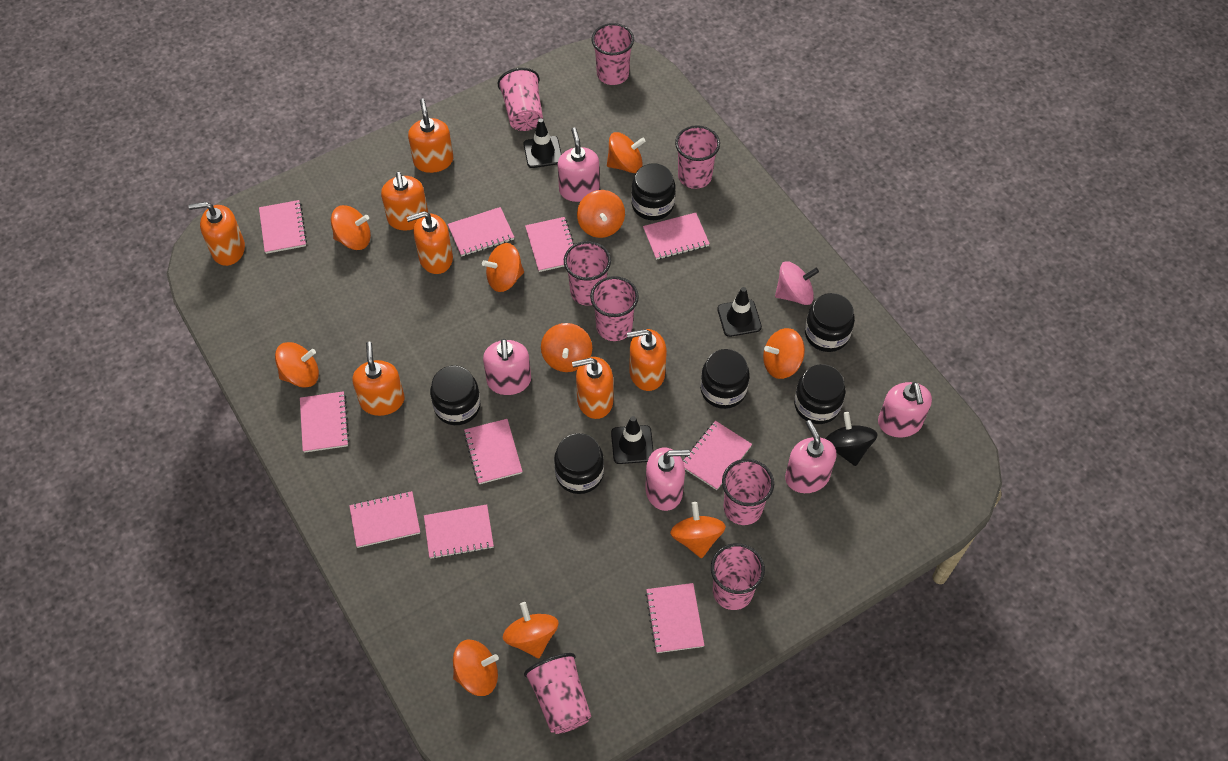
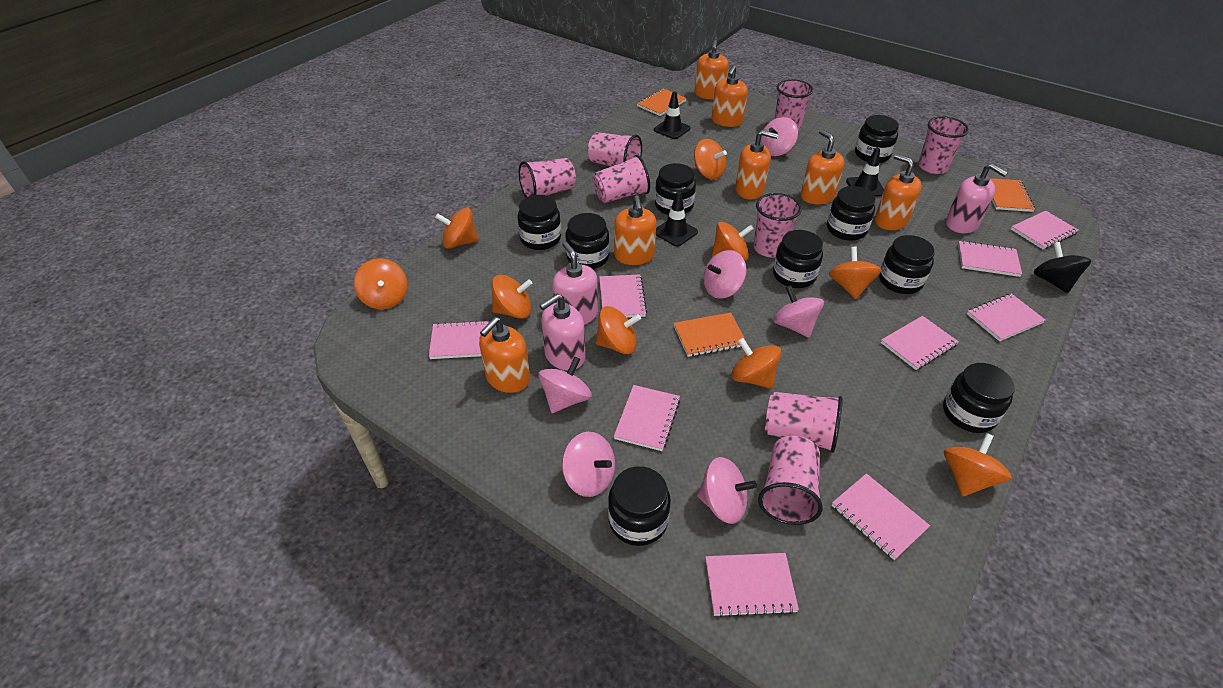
black jar: [430,365,481,425] [554,433,604,494] [631,163,675,220] [700,349,750,409] [794,364,846,424] [805,293,855,352] = 6 -> [518,195,561,250] [565,213,609,269] [608,466,671,546] [655,163,696,215] [773,230,823,288] [827,186,876,241] [855,115,899,163] [879,235,935,294] [943,363,1015,433] = 9
orange notebook: none = 0 -> [637,89,687,116] [674,313,747,357] [990,178,1035,212] = 3
orange spinning top: [275,342,319,388] [331,205,371,250] [453,640,499,696] [482,243,524,292] [503,602,559,658] [541,323,592,372] [577,190,625,238] [607,132,646,173] [670,502,726,558] [763,328,805,379] = 10 -> [354,258,407,309] [435,208,479,249] [491,275,532,319] [596,306,641,354] [694,139,727,180] [712,222,754,261] [731,338,781,389] [829,247,881,299] [944,433,1012,496] = 9
pink notebook: [259,200,307,254] [300,391,350,453] [349,491,420,548] [424,504,494,559] [448,207,514,257] [464,419,523,484] [525,217,574,272] [643,213,710,260] [645,583,705,653] [683,421,752,490] = 10 -> [429,320,490,359] [599,274,647,318] [614,385,680,451] [706,553,799,617] [832,473,930,560] [881,316,959,370] [958,241,1022,277] [967,293,1045,341] [1011,211,1079,249] = 9
pink soap dispenser: [483,339,531,395] [558,127,600,202] [645,448,690,511] [785,420,836,493] [878,382,932,438] = 5 -> [539,294,585,371] [552,242,598,325] [946,163,1008,233] = 3
pink spinning top: [775,261,819,305] = 1 -> [538,357,592,413] [562,432,615,497] [697,457,757,524] [703,250,747,299] [760,117,798,156] [773,285,824,338] = 6

